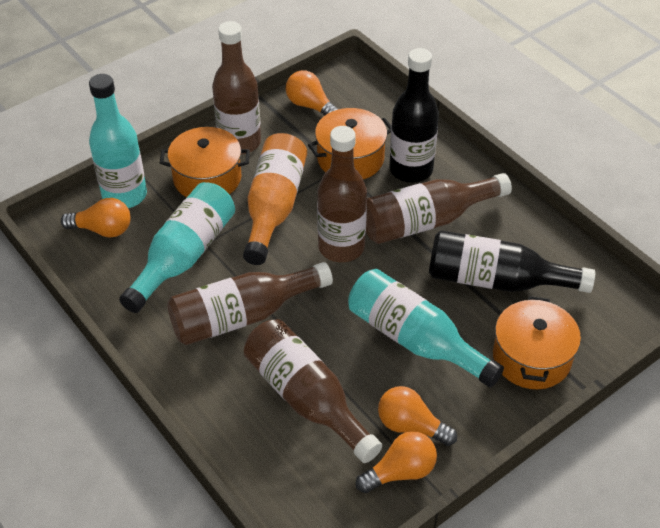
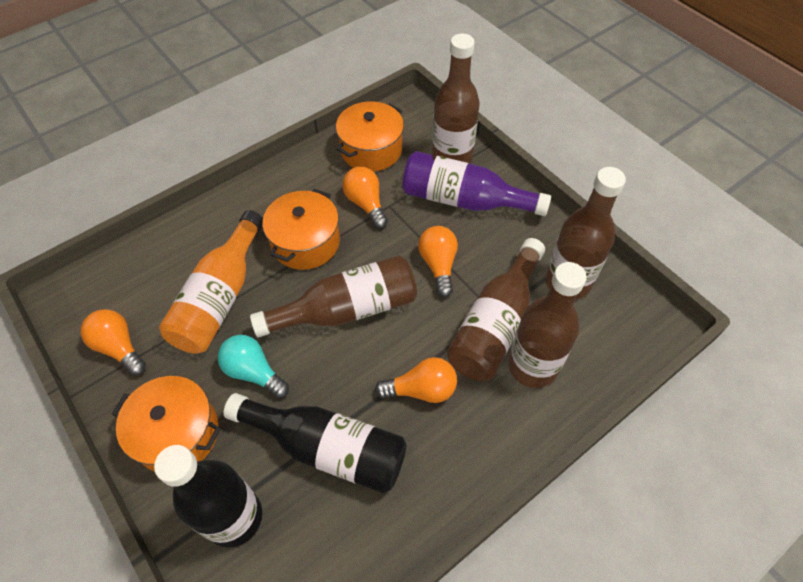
purple bottle: none = 0 -> [402,151,551,216] = 1
turquoise bottle: [89,74,147,208] [119,182,235,313] [348,269,504,388] = 3 -> none = 0
turquoise light bulb: none = 0 -> [218,335,289,398] = 1

